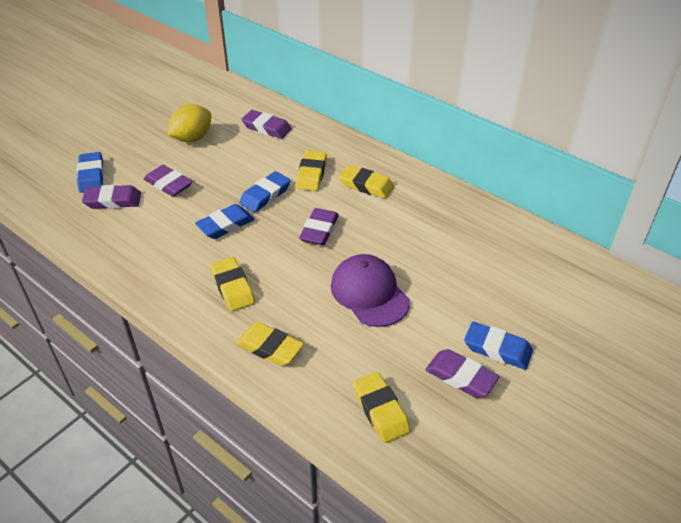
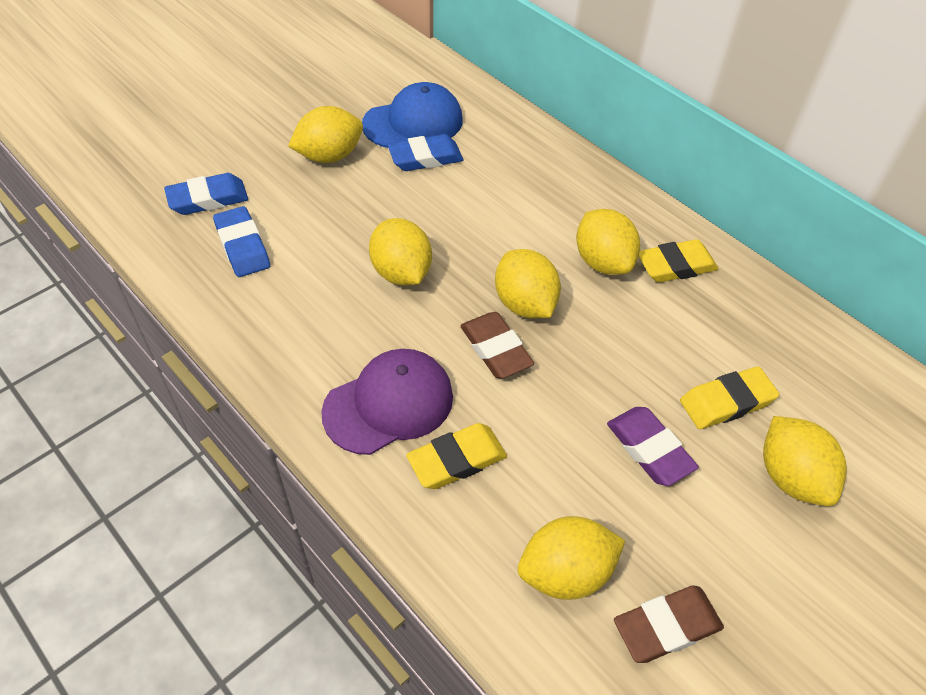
blue cap: none = 0 -> [362,82,463,148] = 1
blue eraser: [77,152,104,193] [195,204,255,239] [239,171,291,213] [464,322,533,370] = 4 -> [164,173,248,215] [213,206,270,277] [388,134,463,171] = 3
brown eraser: none = 0 -> [460,312,534,378] [614,586,724,663] = 2
purple eraser: [82,185,141,209] [144,165,193,197] [241,110,292,139] [299,208,339,245] [425,349,499,398] = 5 -> [607,407,699,486] = 1
yellow eraser: [210,257,255,311] [236,322,304,366] [296,150,327,191] [339,165,394,198] [353,372,411,443] = 5 -> [406,423,507,489] [639,239,718,283] [680,367,779,429] = 3
yellow lemon: [168,104,211,142] = 1 -> [288,106,363,163] [369,218,432,285] [495,249,561,318] [518,516,625,600] [576,209,640,275] [763,416,847,506] = 6

